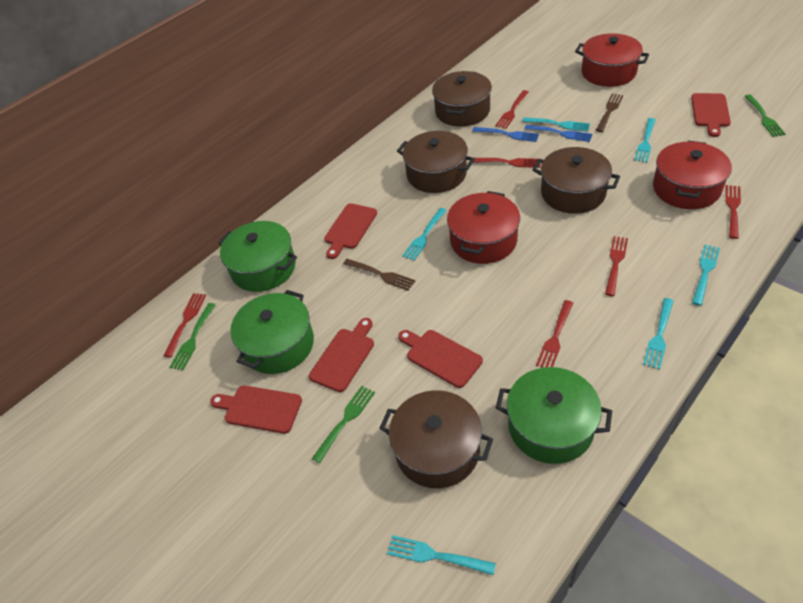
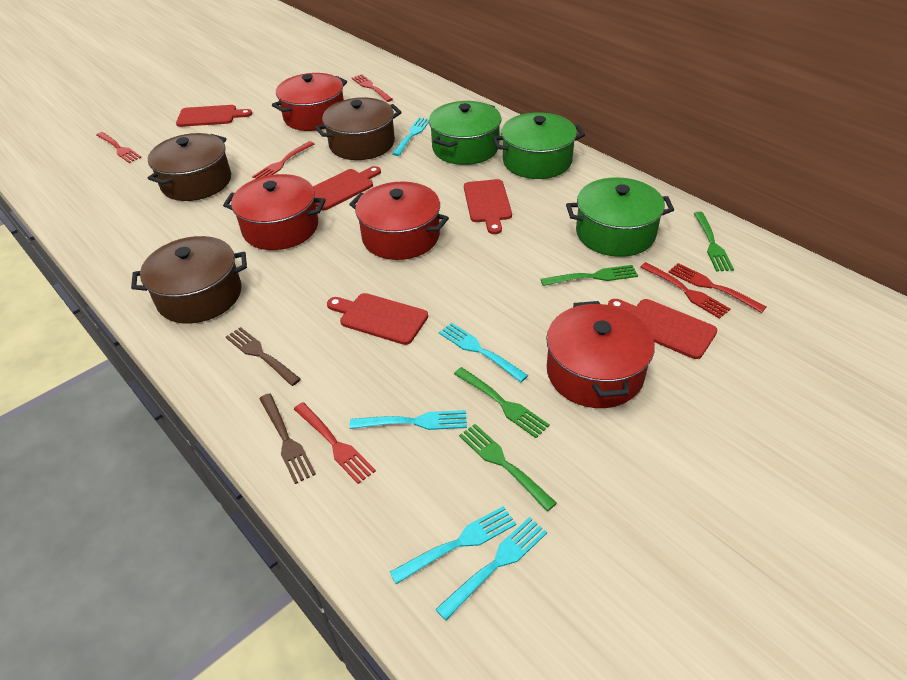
blue fork: [472,127,539,142] [524,125,592,142] = 2 -> none = 0
brown pot: [380,390,493,488] [397,131,475,193] [432,71,492,127] [532,147,620,214] = 4 -> [131,236,247,323] [148,133,231,201] [315,97,402,160] = 3
green fork: [170,303,216,370] [312,386,375,463] [744,94,786,137] = 3 -> [454,367,550,438] [459,424,557,511] [541,265,638,286] [694,212,734,271] = 4
red pot: [447,191,520,264] [575,33,649,87] [653,140,732,209] = 3 -> [223,174,326,250] [272,73,347,131] [349,182,449,260] [546,301,655,408] = 4
turquoise fork: [387,535,496,575] [402,208,447,261] [522,117,590,131] [634,118,655,162] [643,298,674,369] [692,244,720,306] = 6 -> [350,410,467,430] [390,506,516,584] [392,118,429,156] [435,517,547,620] [439,322,528,382] = 5

